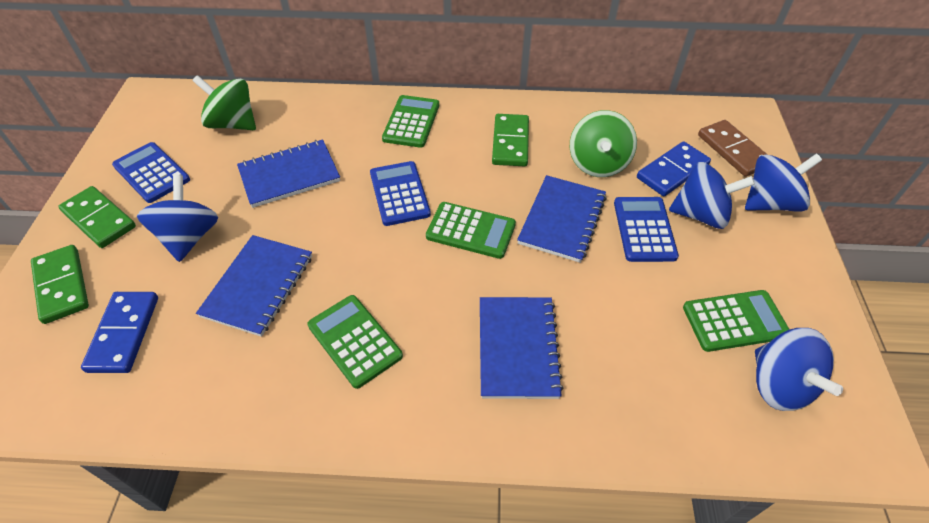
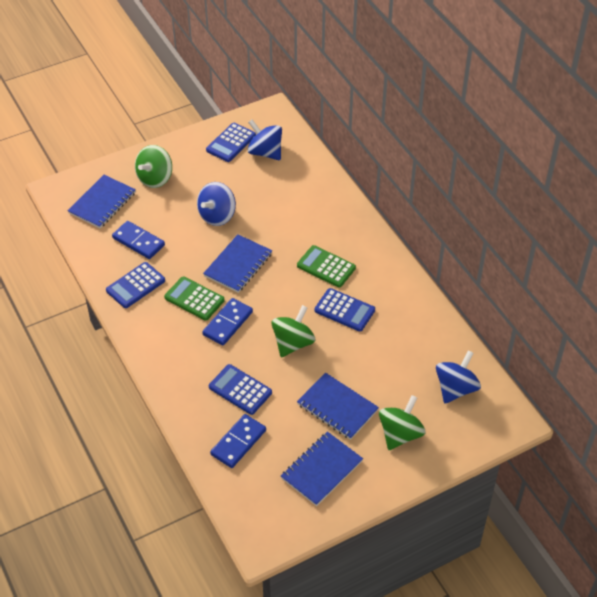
blue calculator: [112,142,190,203] [370,161,431,226] [614,197,679,262] = 3 -> [106,262,165,308] [206,123,256,162] [209,364,272,415] [314,288,375,332] = 4
blue domino: [81,292,158,373] [637,141,711,196] = 2 -> [112,221,165,259] [202,298,253,345] [210,414,266,468] = 3
blue spinning top: [137,175,218,262] [669,162,755,229] [745,154,822,212] [755,328,843,411] = 4 -> [197,182,236,226] [248,120,282,160] [436,350,481,404] = 3
brown domino: [698,120,768,177] = 1 -> none = 0
green calculator: [307,295,403,389] [382,95,439,148] [426,202,516,259] [683,290,790,352] = 4 -> [164,276,225,321] [297,245,356,288] = 2
green domino: [31,245,89,324] [58,186,136,248] [492,114,529,167] = 3 -> none = 0
green spinning top: [192,75,256,130] [570,110,637,177] = 2 -> [135,145,172,188] [271,305,315,357] [379,395,426,450] = 3

